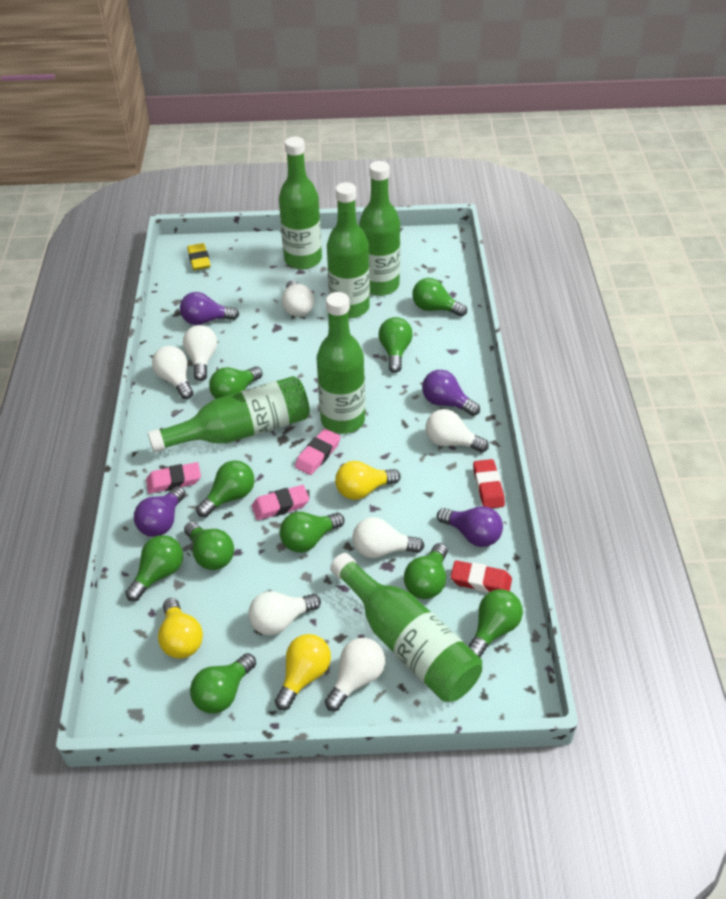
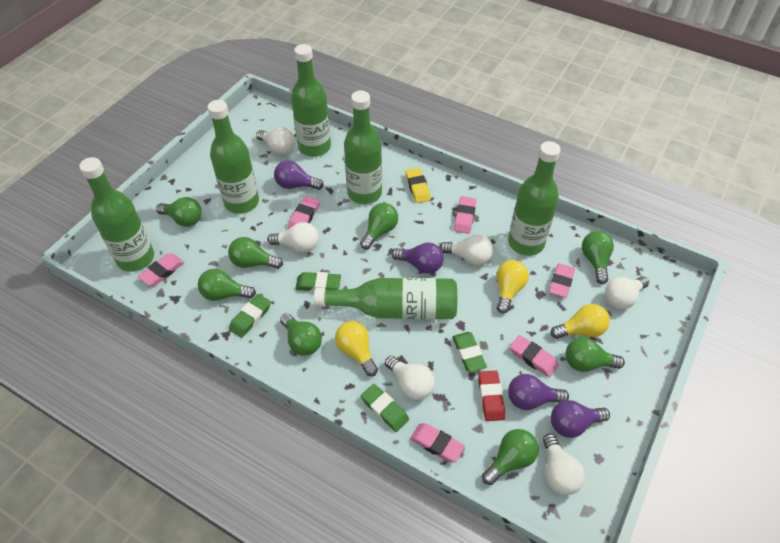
green eraser: none = 0 -> [229,294,271,338] [295,272,341,292] [361,384,409,432] [452,332,487,372] = 4
green light bulb: [125,535,183,601] [184,522,234,570] [190,653,256,714] [196,460,255,517] [209,366,262,399] [279,512,345,552] [378,317,413,373] [404,543,448,599] [412,278,467,317] [468,589,523,658] = 10 -> [156,197,202,227] [198,269,256,301] [228,237,283,269] [280,313,322,356] [360,203,398,250] [482,429,539,485] [565,337,625,372] [582,231,614,284] = 8
pink eraser: [146,462,201,494] [252,485,309,520] [295,429,341,475] = 3 -> [138,253,184,286] [288,196,319,229] [410,423,465,462] [454,196,476,234] [510,335,559,377] [549,263,575,298] = 6
red eraser: [451,560,512,593] [473,459,505,508] = 2 -> [478,371,505,421] = 1
white light bulb: [152,346,193,399] [183,325,217,381] [248,591,321,635] [282,280,314,317] [325,638,385,711] [352,517,424,558] [426,409,489,453] = 7 -> [256,127,295,154] [267,222,319,253] [385,356,435,400] [440,234,493,265] [543,434,585,495] [605,276,649,309] = 6

